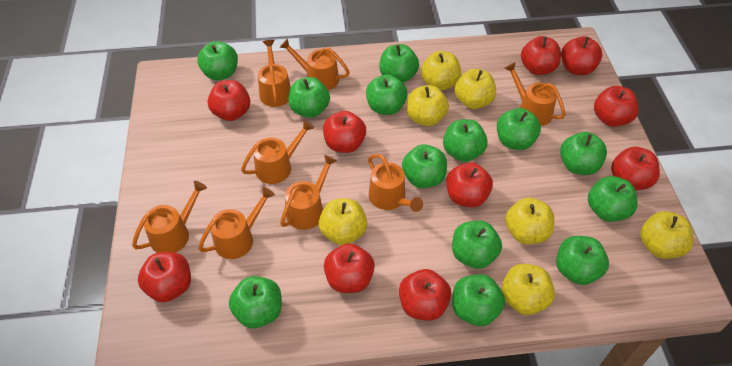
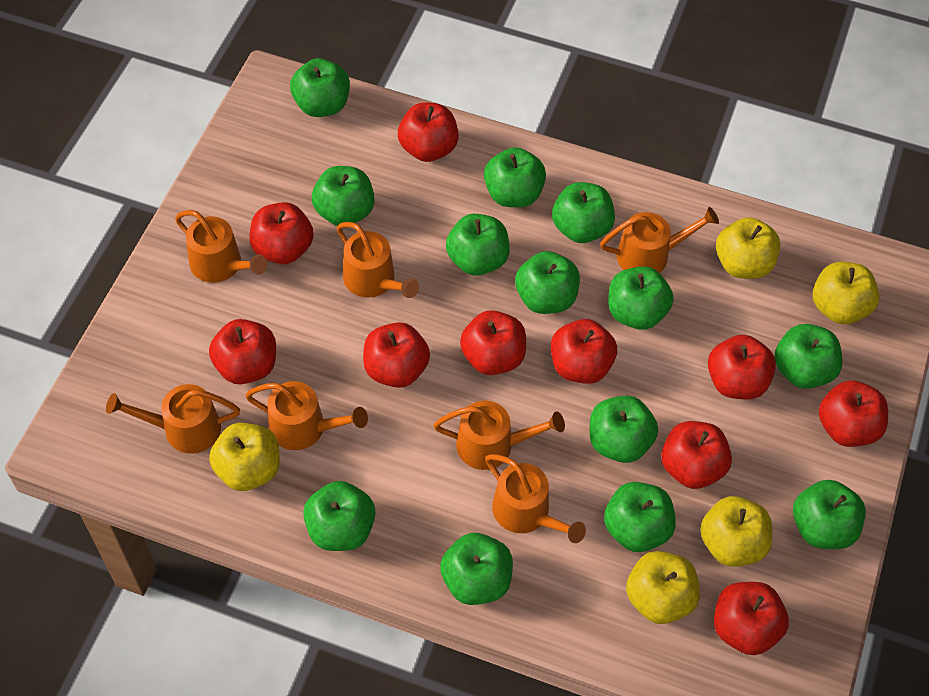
orange watering can: [132,181,207,253] [198,187,275,259] [241,120,314,184] [258,40,291,107] [279,39,350,91] [280,155,337,230] [368,154,423,212] [504,62,566,126] = 8 -> [106,384,240,454] [175,210,267,283] [245,381,368,450] [337,222,419,298] [433,401,565,470] [485,454,586,543] [600,207,719,273] = 7
yellow apple: [319,199,367,245] [407,85,449,126] [421,51,461,91] [455,69,496,109] [501,264,555,315] [505,198,554,244] [640,211,693,259] = 7 -> [209,423,280,491] [626,551,700,624] [700,496,772,567] [716,217,781,279] [813,261,880,324] = 5

